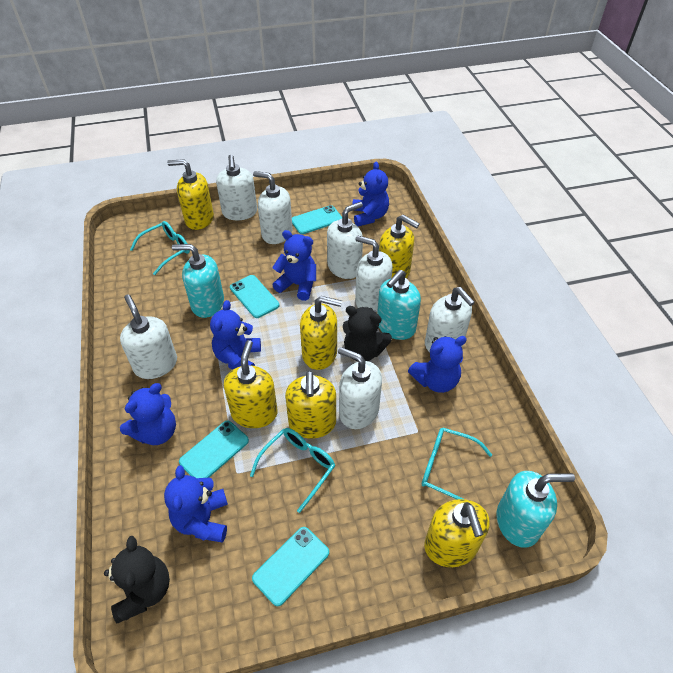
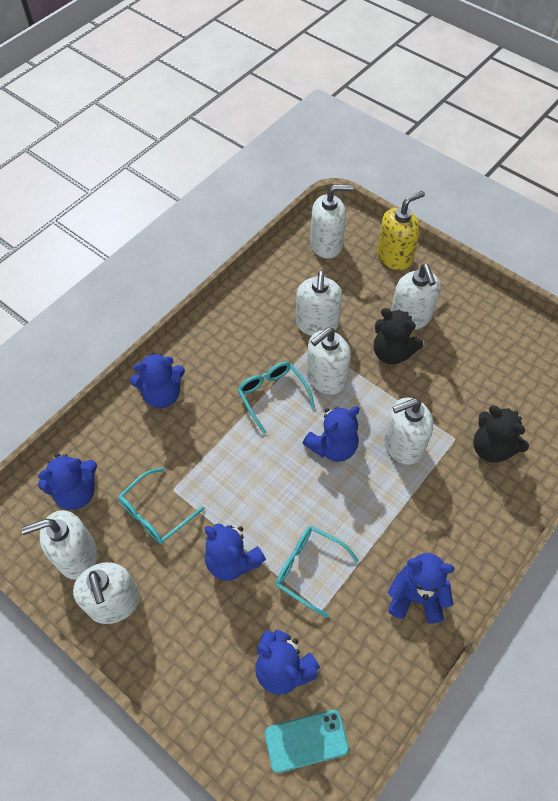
turquoise phone: [179,421,249,478] [230,275,279,318] [252,527,329,606] [292,205,342,234] = 4 -> [265,710,349,773] = 1
turquoise soap dispenser: [172,244,224,318] [377,270,421,340] [497,471,575,548] = 3 -> none = 0
yellow soap dispenser: [167,159,214,230] [224,340,278,428] [285,371,336,439] [300,296,342,370] [379,215,420,279] [424,499,490,567] = 6 -> [377,191,425,270] = 1

